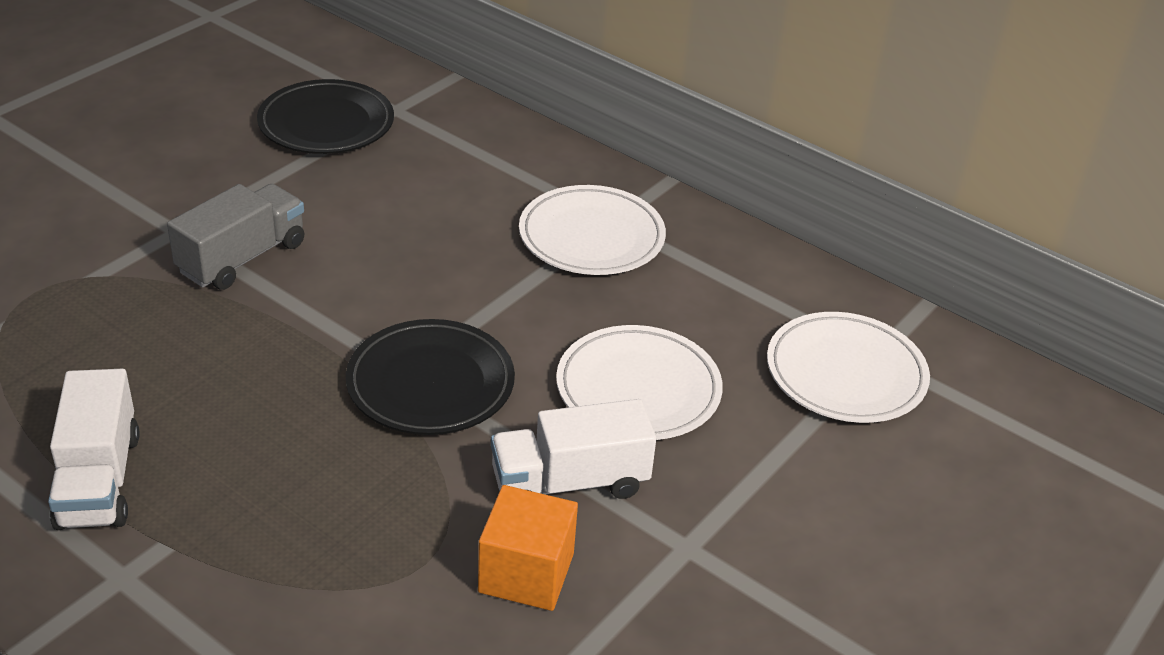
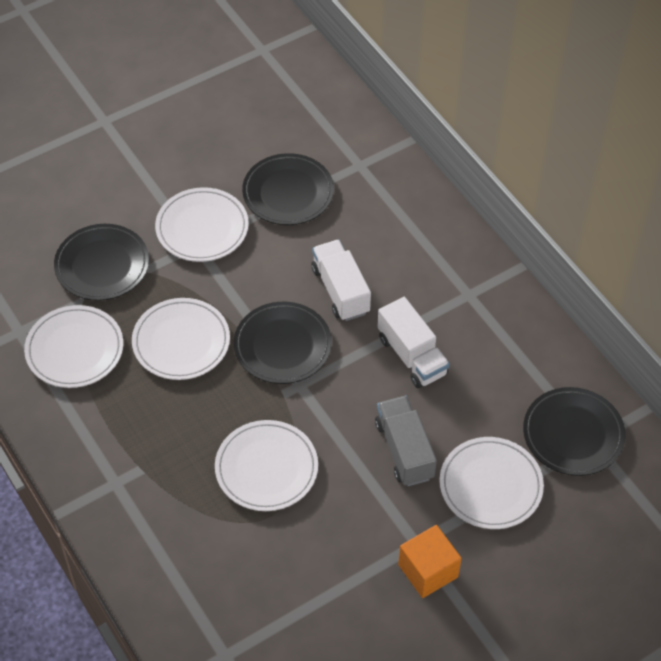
black plate: [257,79,394,154] [346,319,515,435] = 2 -> [54,224,149,301] [234,302,332,384] [242,153,334,225] [523,387,626,476] = 4
white plate: [519,185,666,275] [556,325,723,440] [767,312,930,423] = 3 -> [24,305,123,388] [132,298,230,380] [155,187,249,262] [215,420,318,511] [440,437,544,529] = 5

